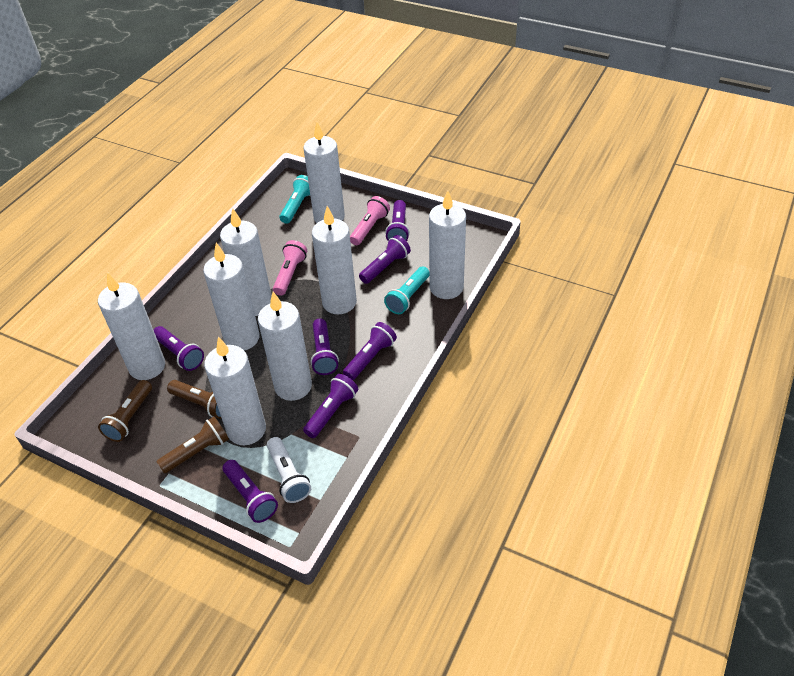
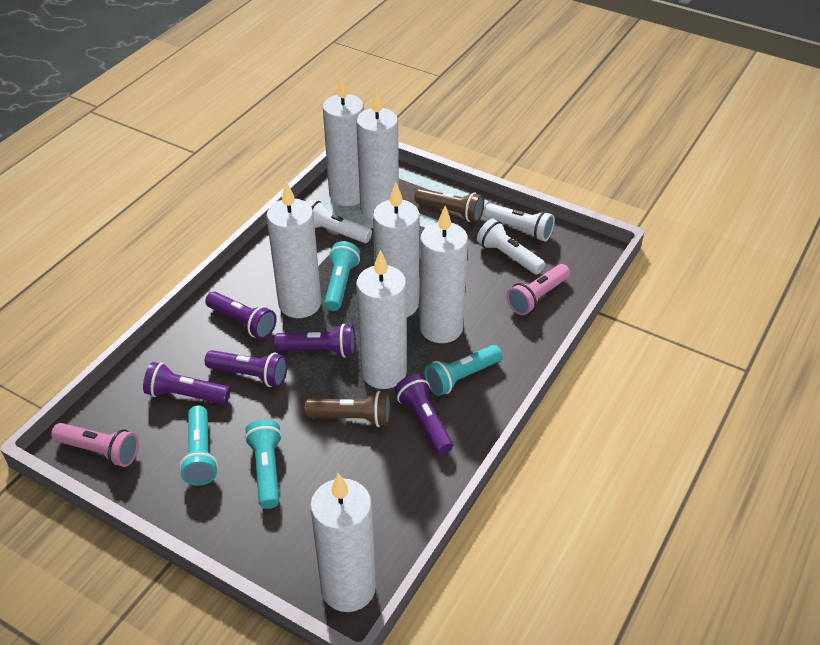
brown flashlight: [98,380,152,442] [156,416,229,473] [167,380,221,419] = 3 -> [304,391,391,427] [414,188,484,222] = 2
purple flashlight: [154,326,204,371] [223,460,278,523] [303,374,358,438] [311,319,339,375] [343,322,397,380] [359,235,411,284] [385,200,410,241] = 7 -> [143,362,230,404] [205,292,277,339] [205,350,287,387] [274,324,356,358] [395,374,453,455] = 5
turquoise flashlight: [279,175,310,224] [384,266,429,314] = 2 -> [179,405,218,486] [245,419,282,509] [324,241,360,311] [424,345,502,396] = 4
white candle: [98,272,165,380] [203,243,260,350] [204,336,266,445] [220,208,272,316] [258,292,312,401] [303,122,345,223] [312,206,357,314] [429,191,466,299] = 8 -> [266,182,321,318] [310,473,376,612] [323,75,364,206] [356,89,399,220] [356,250,407,389] [373,183,420,317] [419,206,468,343] = 7
white flashlight: [267,437,311,503] = 1 -> [307,199,372,243] [477,219,545,275] [484,203,555,241] = 3

